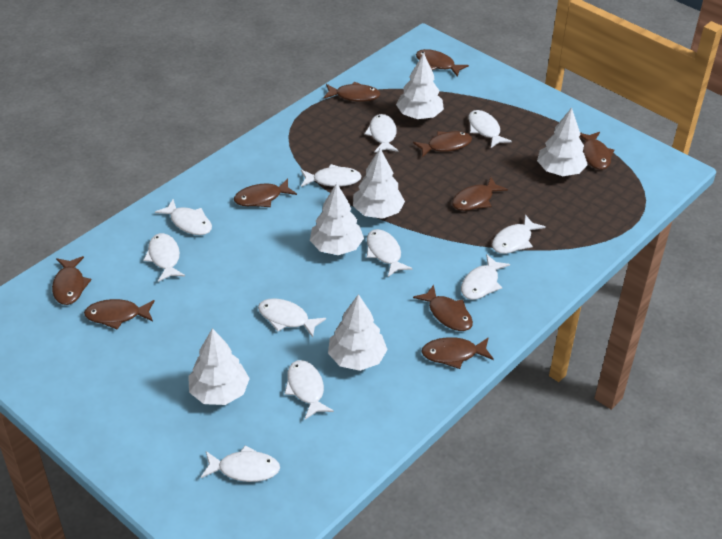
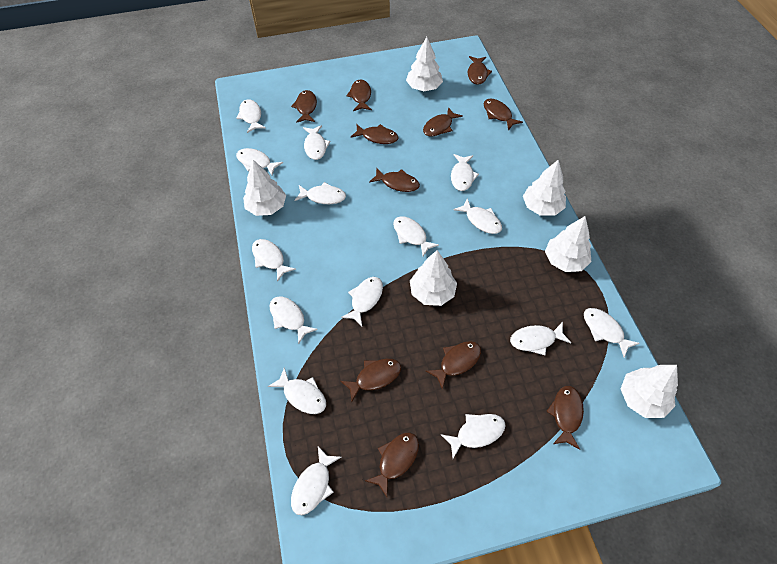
brown fish: [52,256,91,305] [84,299,155,329] [234,178,297,207] [323,82,380,102] [413,131,472,158] [413,285,473,331] [416,49,469,77] [422,337,494,369] [452,177,508,211] [580,132,614,170] = 10 -> [291,90,317,123] [340,359,401,401] [346,79,372,111] [351,124,398,144] [365,432,419,497] [369,167,420,192] [423,107,463,136] [425,341,481,389] [468,56,492,85] [484,99,523,130] [546,386,584,450] = 11
white fish: [143,233,185,282] [155,199,212,235] [201,445,280,482] [258,298,326,338] [284,360,334,419] [301,164,362,187] [364,114,399,153] [367,229,413,277] [461,254,510,300] [468,110,512,148] [492,214,546,254] = 11 -> [236,99,266,133] [236,148,283,175] [252,239,296,282] [268,367,326,414] [269,297,318,344] [291,446,341,515] [294,182,346,204] [303,125,331,160] [341,277,383,326] [393,216,439,256] [441,414,506,458] [451,154,479,191] [453,198,502,234] [510,322,571,355] [584,308,640,357] = 15

